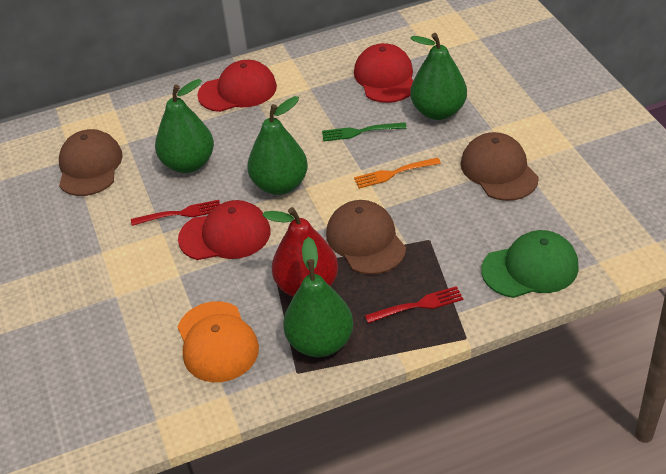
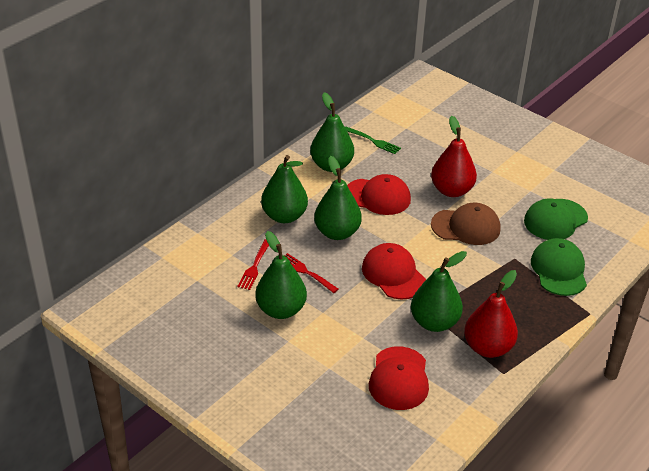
brown cap: [59,129,123,196] [326,200,406,275] [461,132,539,201] = 3 -> [431,203,500,245] = 1
green cap: [481,230,579,298] = 1 -> [524,198,588,240] [531,238,587,296] = 2
green pear: [155,79,214,173] [247,96,308,195] [283,237,353,357] [410,33,467,120] = 4 -> [255,231,307,319] [261,155,308,223] [310,92,354,172] [314,156,362,240] [411,251,467,332] = 5
orange cap: [178,301,259,382] = 1 -> none = 0
orange fork: [354,157,441,189] = 1 -> none = 0
red pear: [262,207,338,297] = 1 -> [431,116,477,197] [464,270,518,358] = 2

